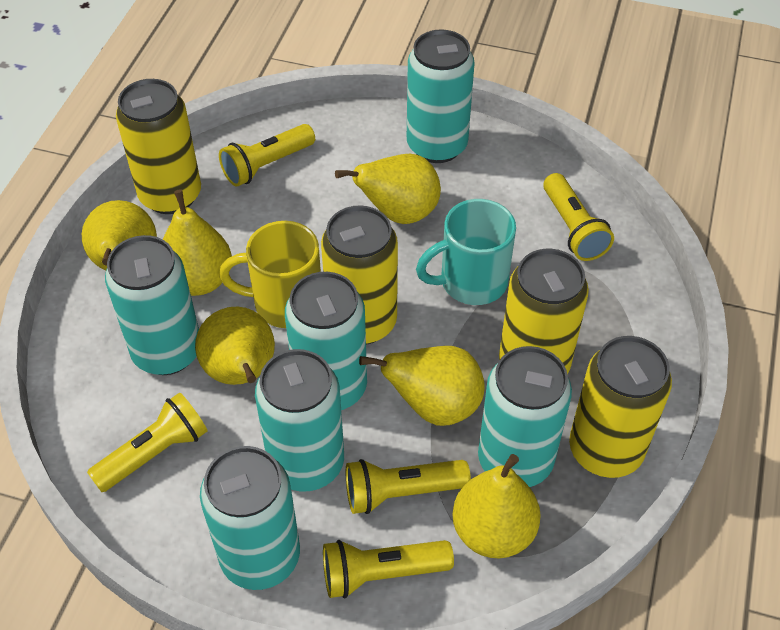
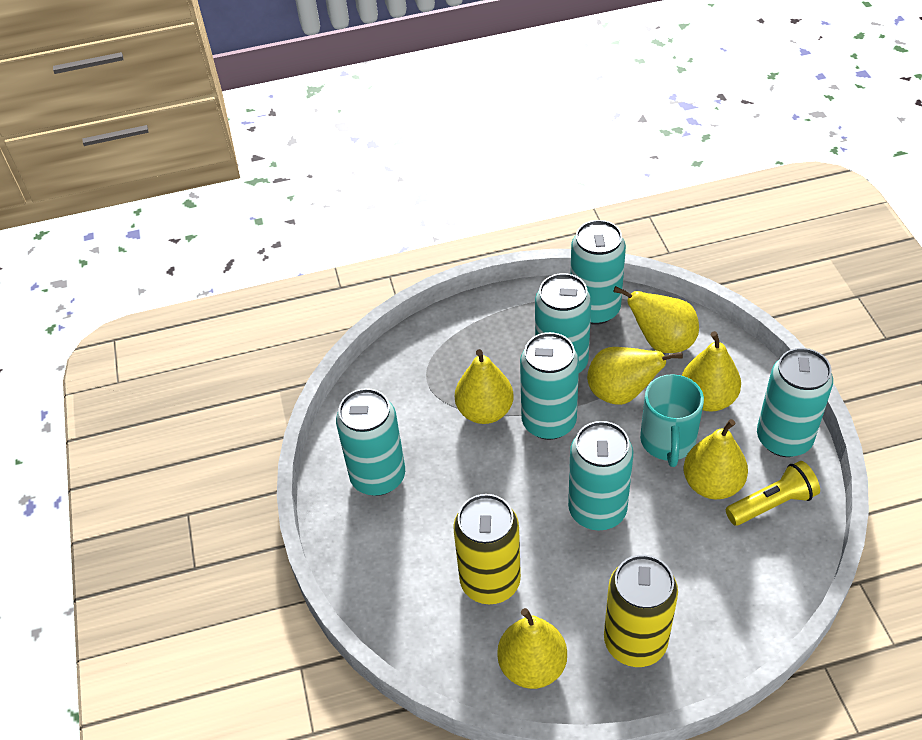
yellow can: [116,79,201,214] [321,205,398,345] [499,249,589,374] [569,336,672,478] = 4 -> [453,494,521,604] [604,555,678,667] = 2
yellow flashlight: [87,392,207,492] [219,124,315,187] [323,540,454,598] [346,459,471,514] [543,173,614,261] = 5 -> [726,461,820,526] = 1
yellow mug: [219,221,321,328] = 1 -> none = 0

